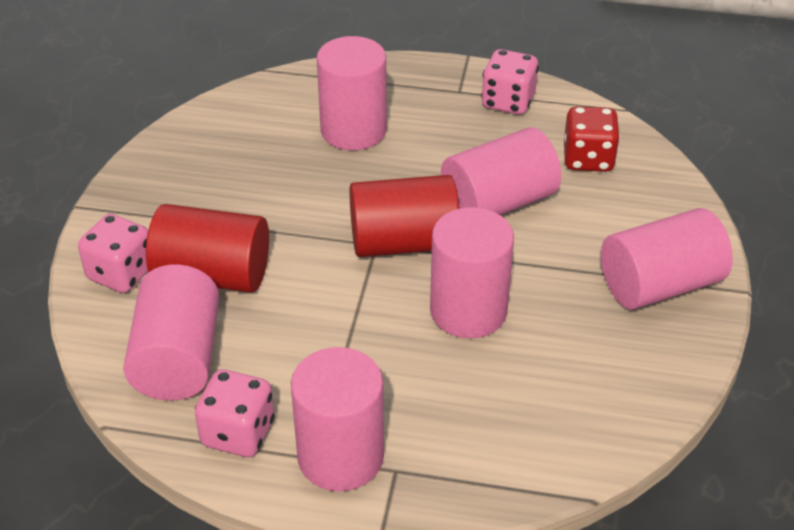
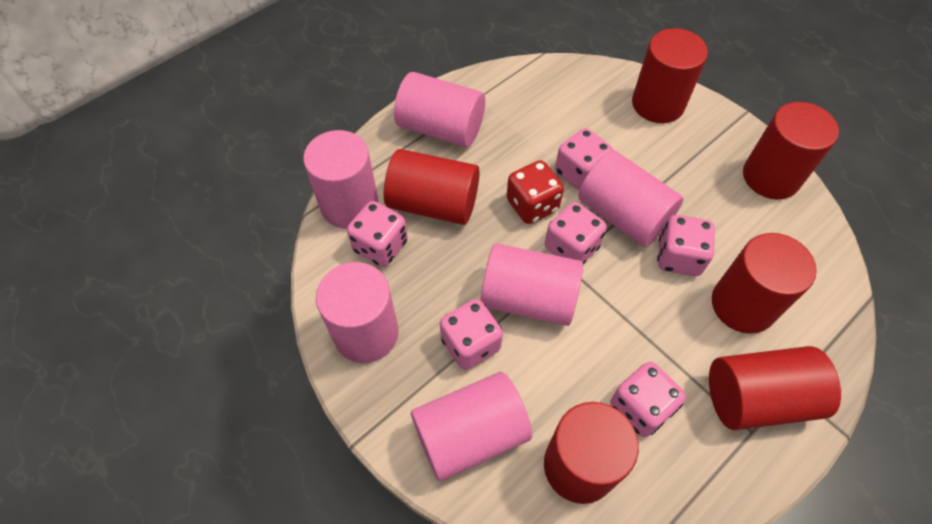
pink dice: [78,214,148,293] [195,369,274,457] [481,49,539,115] = 3 -> [347,201,408,267] [440,299,503,370] [545,202,607,265] [555,128,613,190] [610,362,686,437] [657,215,715,276] = 6
red cylinder: [146,204,269,293] [349,175,459,257] = 2 -> [384,149,480,225] [544,402,639,504] [632,28,708,123] [709,346,841,430] [712,233,817,334] [743,102,839,200] = 6

